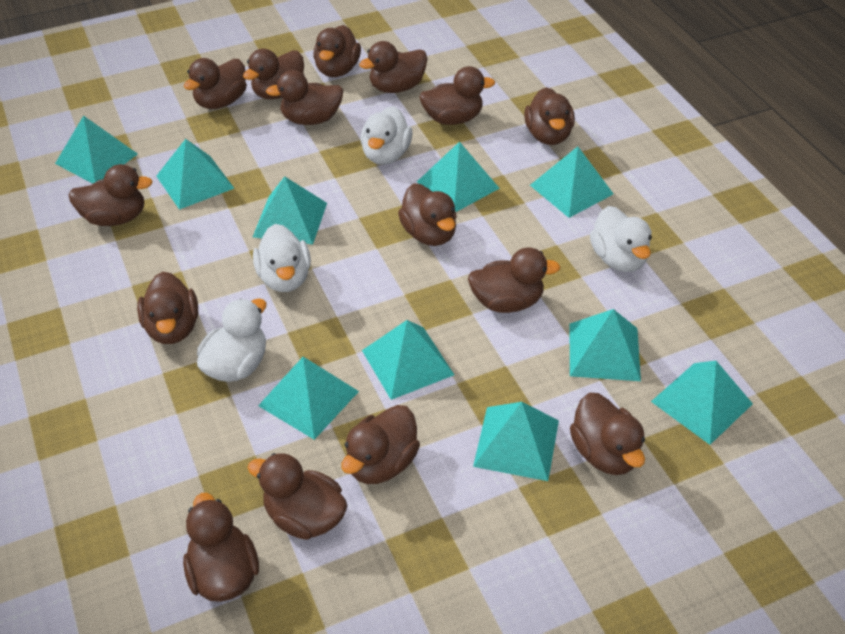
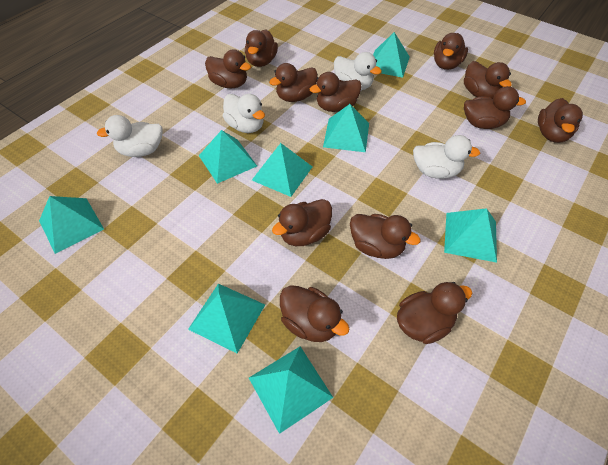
brown duck: [68,164,153,226] [137,272,198,344] [183,493,259,602] [184,58,247,109] [243,49,305,99] [248,453,347,540] [266,70,343,125] [313,25,361,77] [341,405,420,484] [359,41,428,93] [398,183,457,246] [419,66,495,125] [468,248,561,313] [524,87,575,145] [570,393,645,475] = 15 -> [205,49,251,88] [245,29,278,67] [269,63,318,102] [272,199,332,246] [280,285,349,342] [310,72,362,112] [350,214,421,259] [397,282,472,344] [434,33,468,70] [464,61,512,99] [464,86,526,129] [538,98,583,143] = 12
turquoise pyramid: [55,115,138,184] [156,139,234,210] [253,176,327,245] [258,357,359,440] [362,320,454,400] [417,142,500,212] [473,402,559,481] [530,146,613,218] [570,309,641,381] [651,361,753,445] = 10 -> [39,196,104,254] [188,284,265,353] [199,130,257,184] [249,346,333,434] [252,143,312,197] [323,104,369,152] [373,32,410,78] [444,208,497,263] = 8

